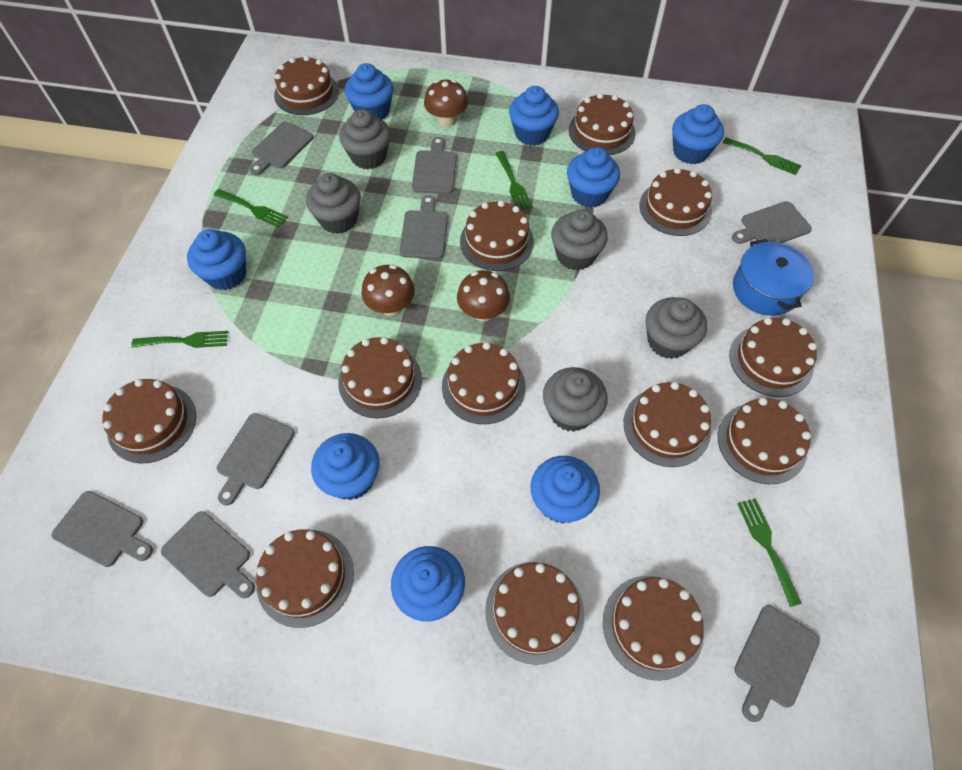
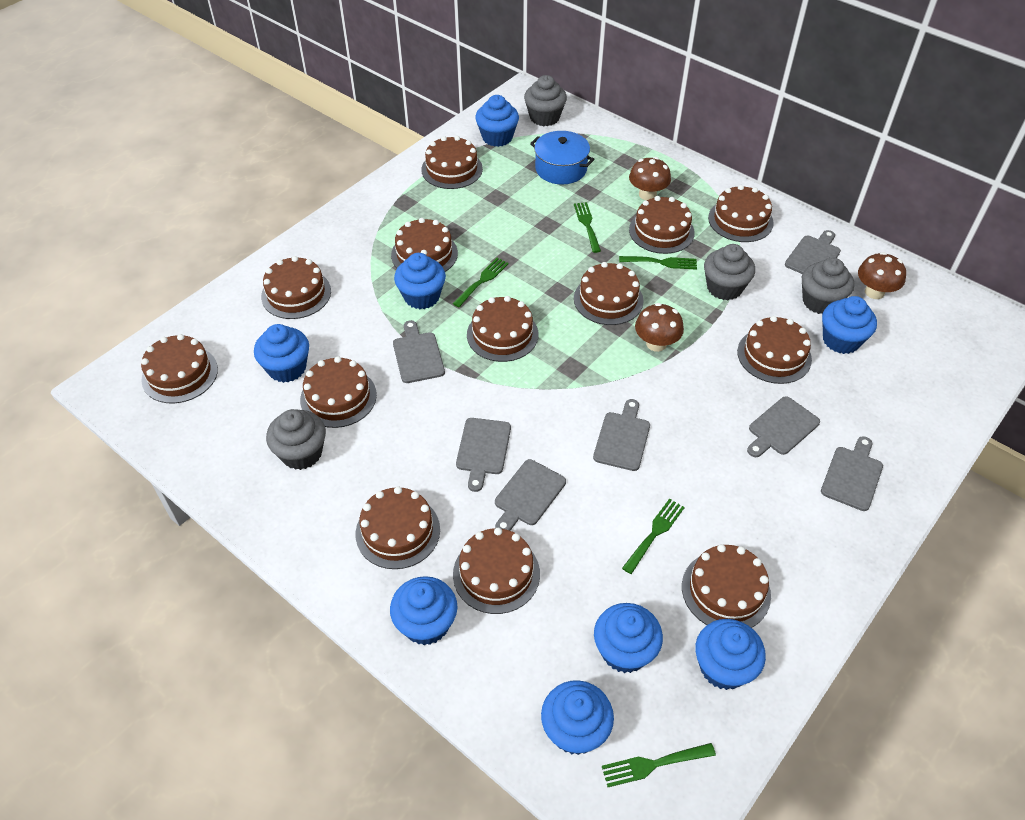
grey cupcake: [306,173,361,234] [339,109,391,169] [543,367,608,432] [551,209,608,270] [646,297,707,359] = 5 -> [266,409,326,470] [524,75,567,126] [704,244,755,300] [802,258,854,314] = 4
grey cutting board: [51,491,153,567] [161,511,255,598] [217,413,295,506] [250,122,314,175] [399,195,448,259] [412,137,457,194] [732,201,812,244] [734,606,820,722] = 8 -> [393,320,445,383] [456,418,511,492] [495,459,566,531] [593,399,650,471] [747,396,820,457] [785,230,841,274] [821,436,883,511] = 7

